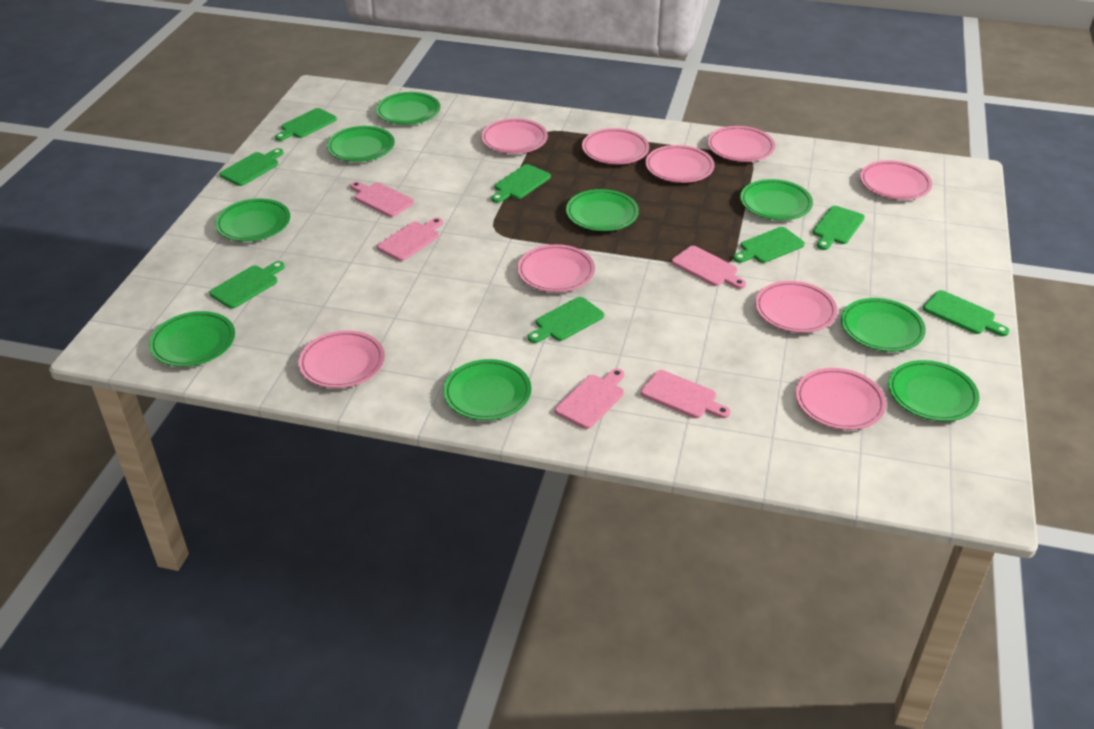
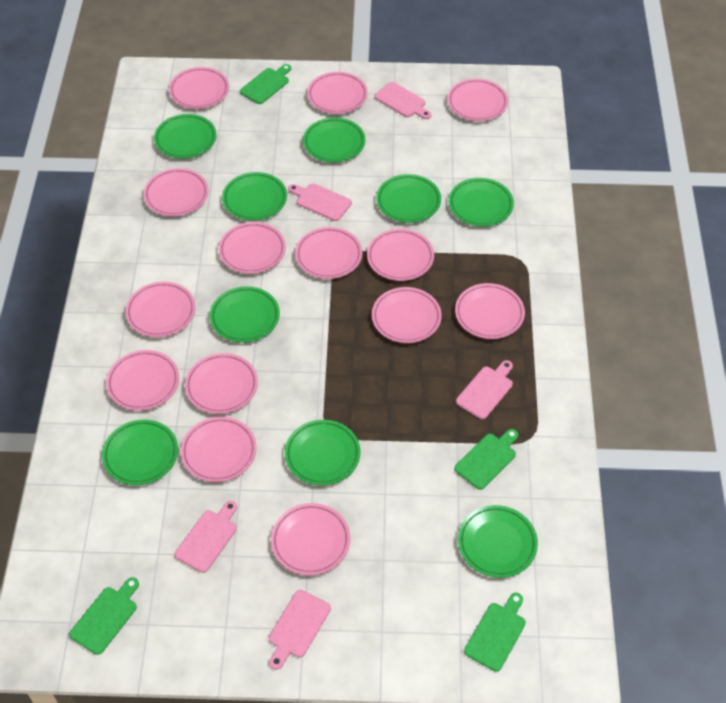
green cutting board: [209,261,285,309] [219,148,283,186] [275,108,337,141] [491,164,551,203] [528,297,604,343] [733,227,805,263] [813,206,865,250] [923,290,1009,336] = 8 -> [69,577,139,655] [240,64,291,104] [454,429,518,490] [464,593,526,672] = 4
pink plate: [299,331,385,388] [481,118,548,154] [517,244,595,292] [582,128,649,164] [645,145,714,183] [708,126,775,162] [755,281,837,333] [796,368,886,430] [860,161,932,200] = 9 -> [106,350,179,411] [125,281,195,337] [144,168,209,216] [169,67,229,109] [181,417,257,482] [185,353,258,414] [219,222,286,274] [271,503,350,575] [295,227,362,279] [307,72,368,114] [367,229,434,281] [372,287,442,343] [447,79,508,121] [455,283,525,339] = 14

